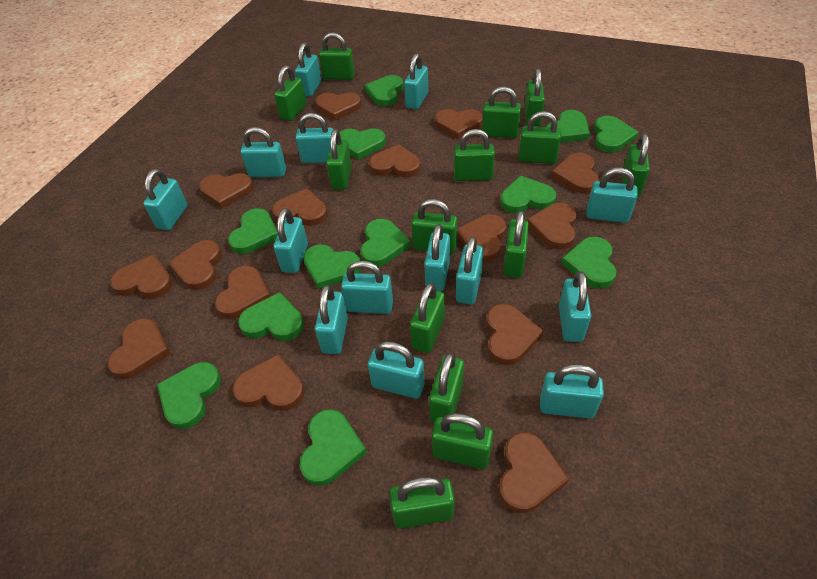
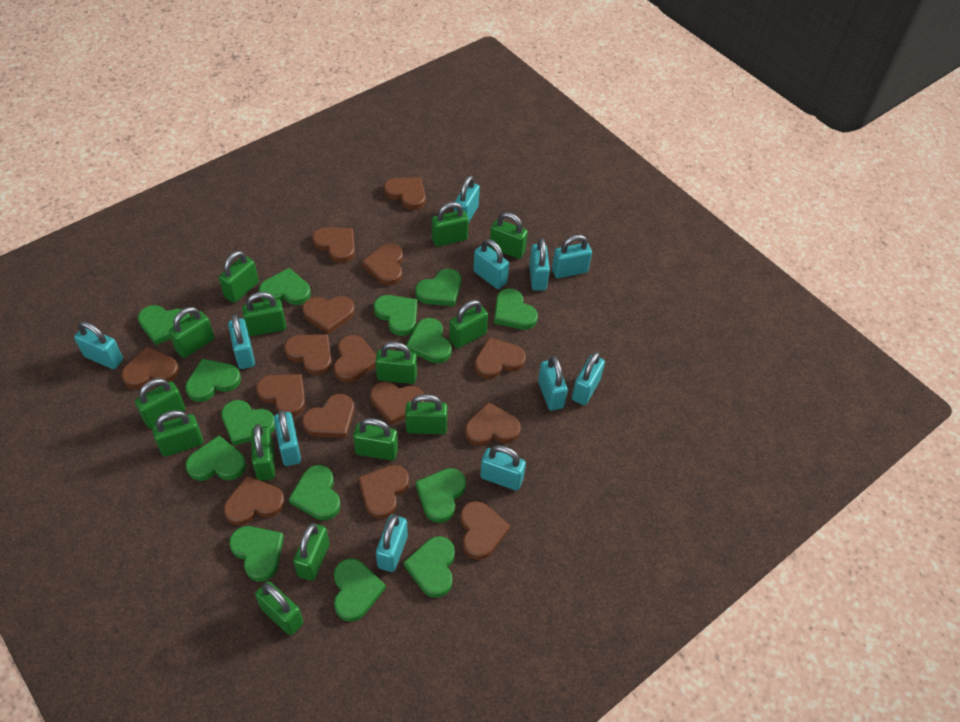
green heart: [157,362,221,429] [228,209,278,254] [238,292,304,341] [300,409,367,486] [303,244,361,289] [340,128,386,160] [361,219,411,266] [365,75,404,106] [500,176,556,213] [546,110,590,143] [561,237,616,289] [594,116,639,153] = 12 -> [138,305,190,345] [185,359,241,402] [186,435,246,481] [221,400,275,446] [229,526,284,582] [259,268,311,305] [289,465,340,520] [334,558,386,622] [374,295,417,336] [404,536,455,598] [406,318,452,363] [415,269,461,306] [416,468,466,523] [494,288,538,330] = 14
turquoise padlock: [143,169,187,230] [241,127,286,177] [273,208,308,273] [295,43,321,97] [295,113,334,163] [315,285,348,354] [341,261,393,314] [368,341,425,399] [404,53,428,109] [424,224,450,291] [456,236,484,304] [540,364,604,419] [559,271,591,342] [586,168,638,223] = 14 -> [74,321,123,369] [228,314,255,369] [274,410,301,466] [376,515,408,572] [454,175,480,223] [473,239,509,289] [480,445,526,491] [529,238,550,291] [538,356,568,411] [552,235,592,278] [572,352,605,405] = 11

